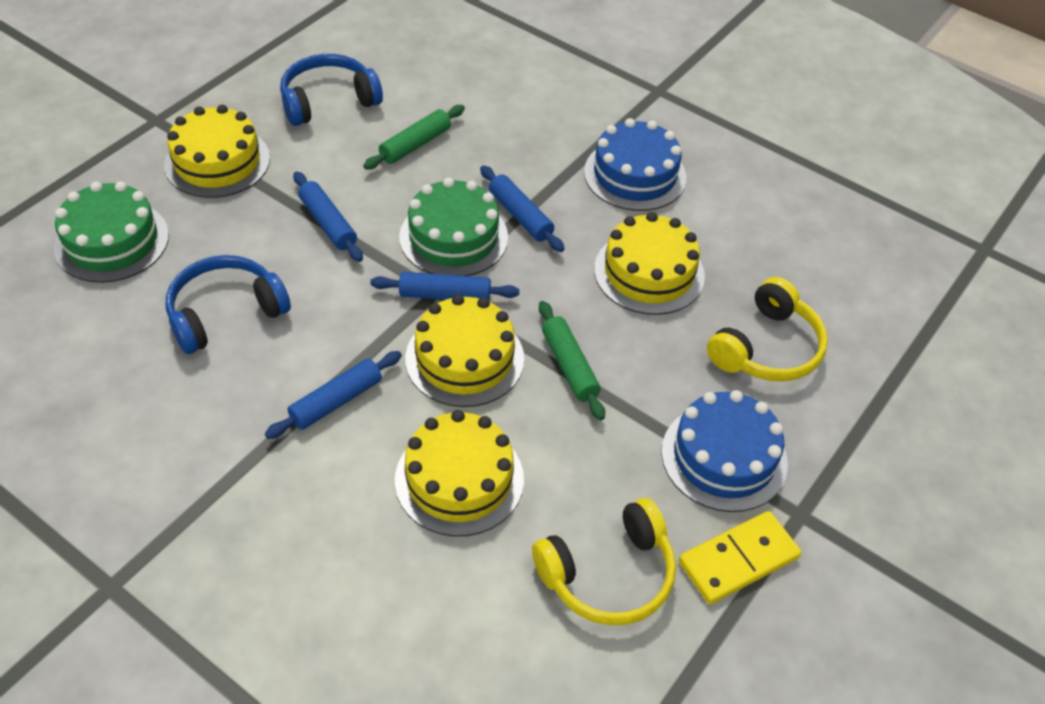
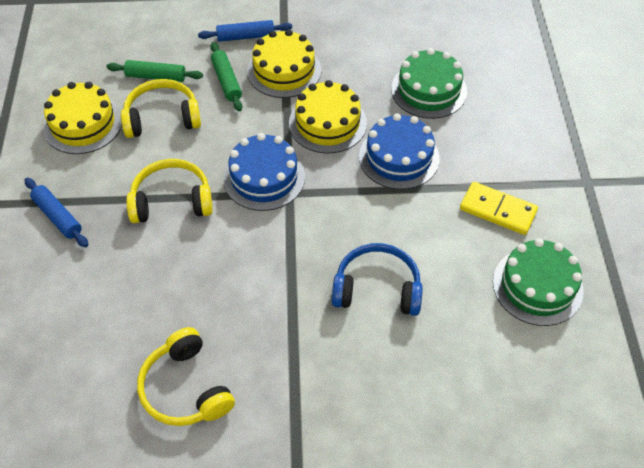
blue headphones: [166,255,291,354] [280,54,383,126] = 2 -> [332,243,423,316] = 1
blue rolling pin: [265,351,402,439] [293,171,363,262] [370,272,519,300] [480,165,565,252] = 4 -> [25,178,88,247] [198,20,292,42] = 2
yellow cake: [164,105,270,198] [395,410,524,537] [405,294,524,407] [594,212,705,315] = 4 -> [43,82,122,154] [247,29,321,98] [289,80,367,153] = 3
yellow headphones: [532,498,676,625] [707,277,828,381] = 2 -> [121,79,201,138] [126,159,213,223] [137,327,235,426] = 3

